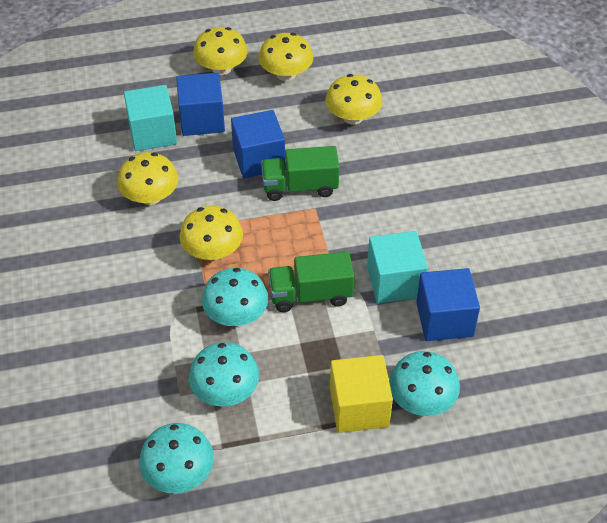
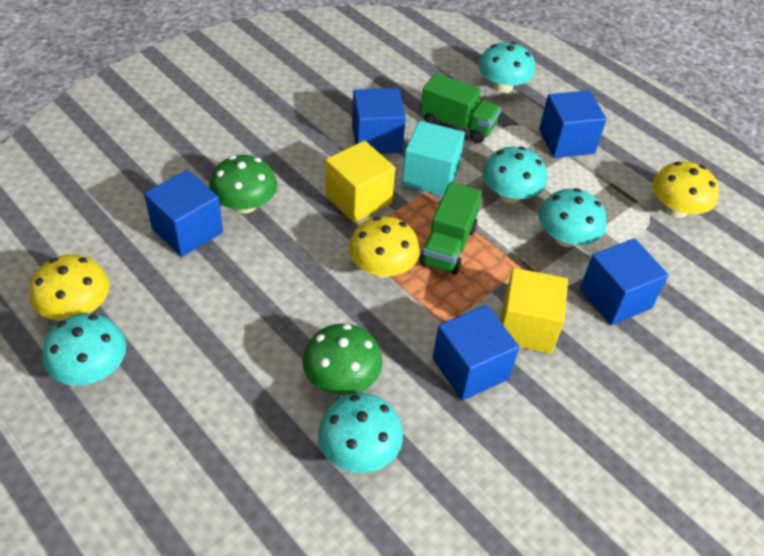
blue cube: [176,73,225,136] [231,110,286,178] [416,268,480,341] = 3 -> [144,170,223,257] [352,88,406,154] [432,305,519,401] [539,90,607,158] [580,238,669,325] = 5
green mushroom: none = 0 -> [209,155,277,214] [303,323,382,395] = 2
turquoise cube: [124,85,177,151] [367,231,428,304] = 2 -> [402,121,465,196] = 1
turquoise mushroom: [139,423,214,493] [189,342,259,406] [202,268,268,326] [389,351,460,416] = 4 -> [43,313,126,385] [318,393,403,473] [478,42,535,93] [482,147,547,203] [539,188,606,247] = 5
yellow cube: [330,355,393,433] = 1 -> [325,141,395,223] [500,268,568,354] = 2
yellow mushroom: [117,152,178,205] [179,206,243,260] [193,27,248,75] [259,33,313,81] [325,74,382,125] = 5 -> [30,255,109,320] [349,216,420,277] [652,161,719,218] = 3

